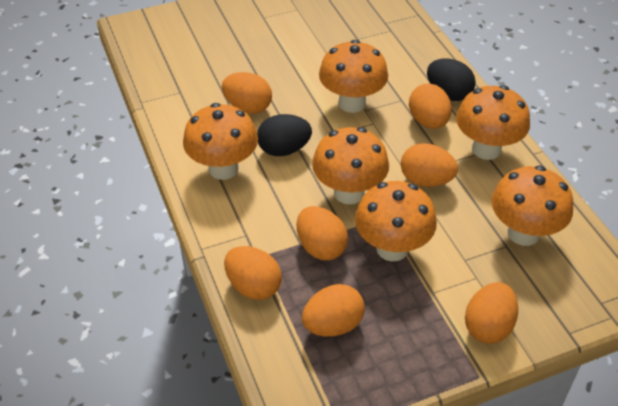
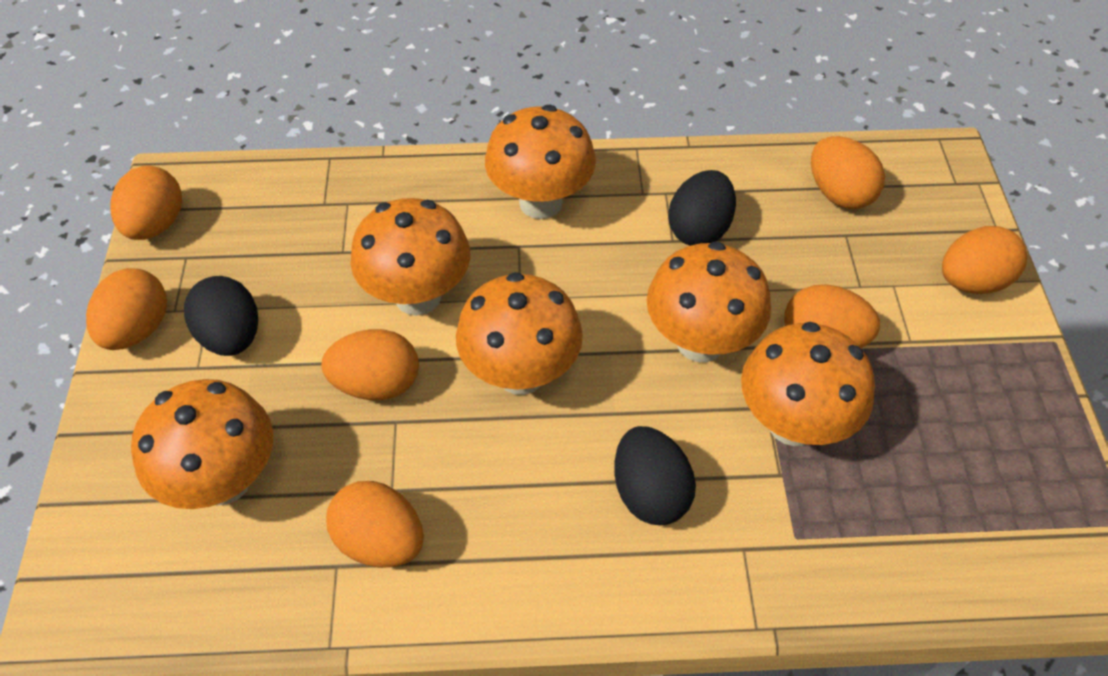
black egg: [257,114,312,156] [427,58,476,101] = 2 -> [184,276,258,356] [614,426,696,525] [668,170,736,246] = 3

